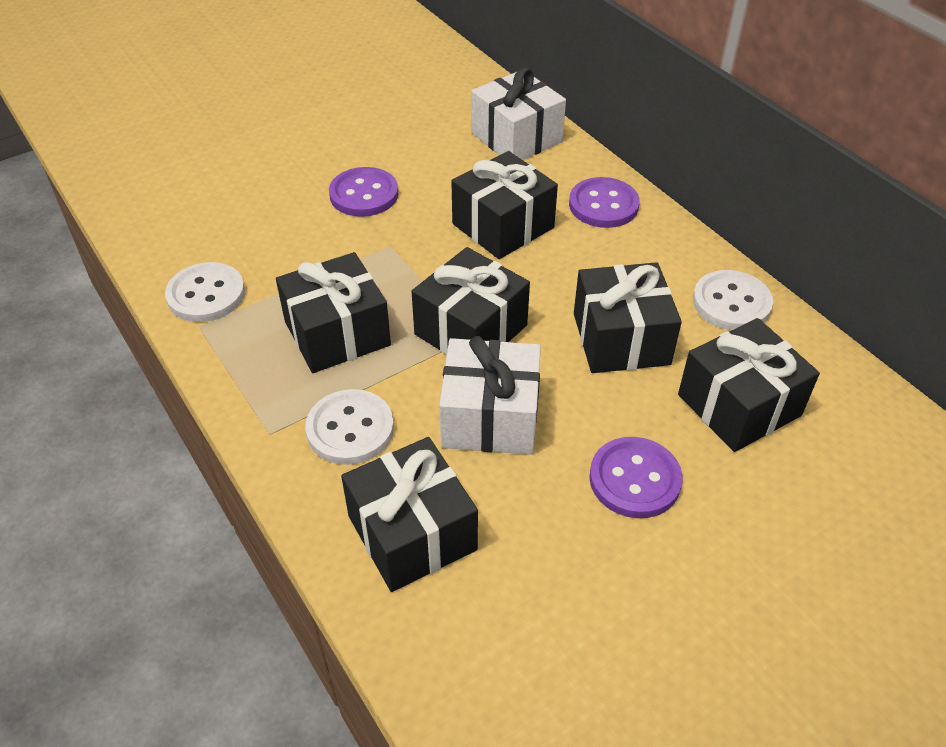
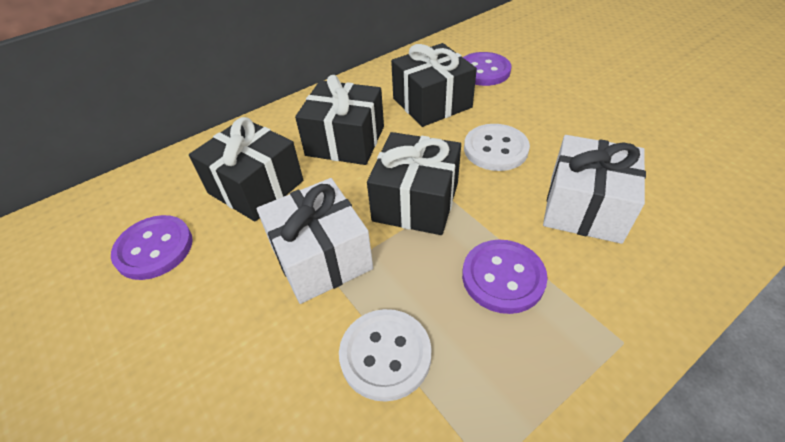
black gift: [276,252,391,373] [341,437,478,592] [411,247,530,355] [451,151,558,259] [574,262,682,373] [678,318,820,452] = 6 -> [189,117,303,222] [295,75,384,165] [367,132,461,235] [391,43,477,127] = 4
white button: [165,262,245,322] [305,389,394,465] [693,270,773,330] = 3 -> [339,309,432,402] [464,124,530,171] = 2

